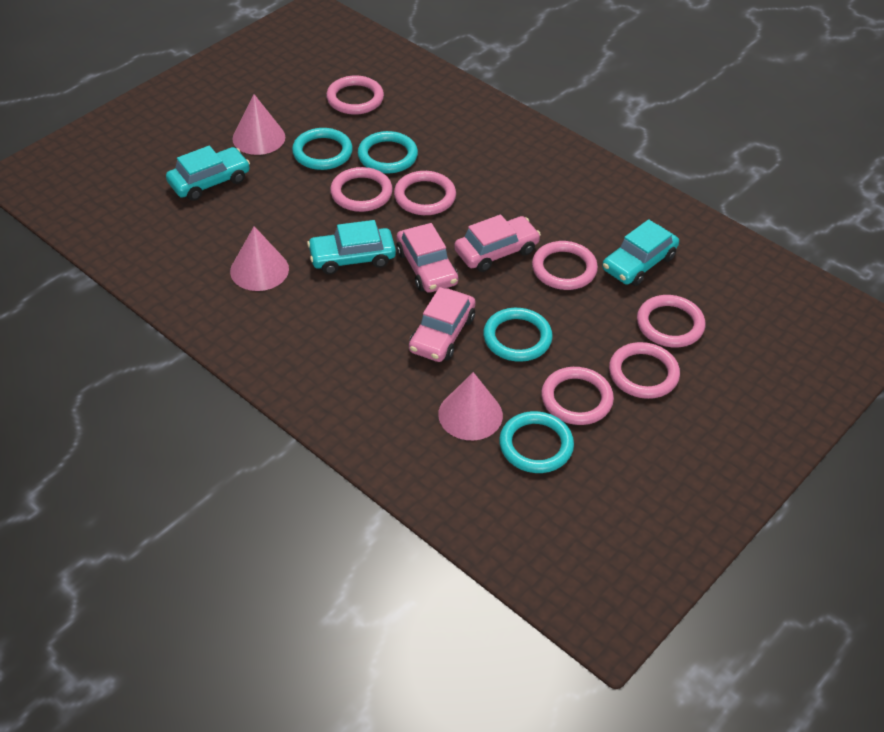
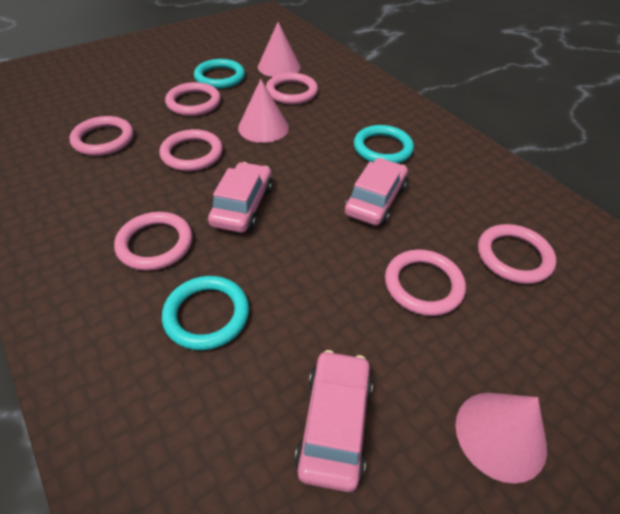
turquoise car: [166,146,250,201] [307,220,396,274] [602,219,679,286] = 3 -> none = 0
turquoise ring: [292,128,353,170] [358,131,418,173] [483,308,553,362] [499,411,574,473] = 4 -> [162,276,249,350] [194,59,245,89] [354,125,414,163] = 3

